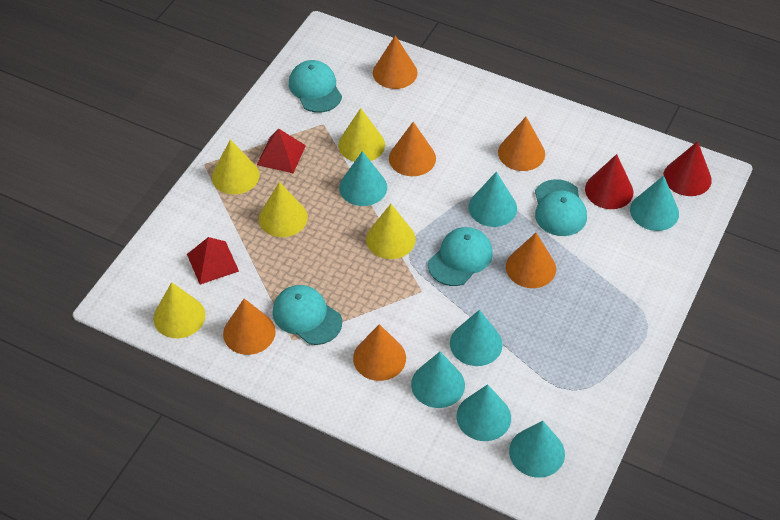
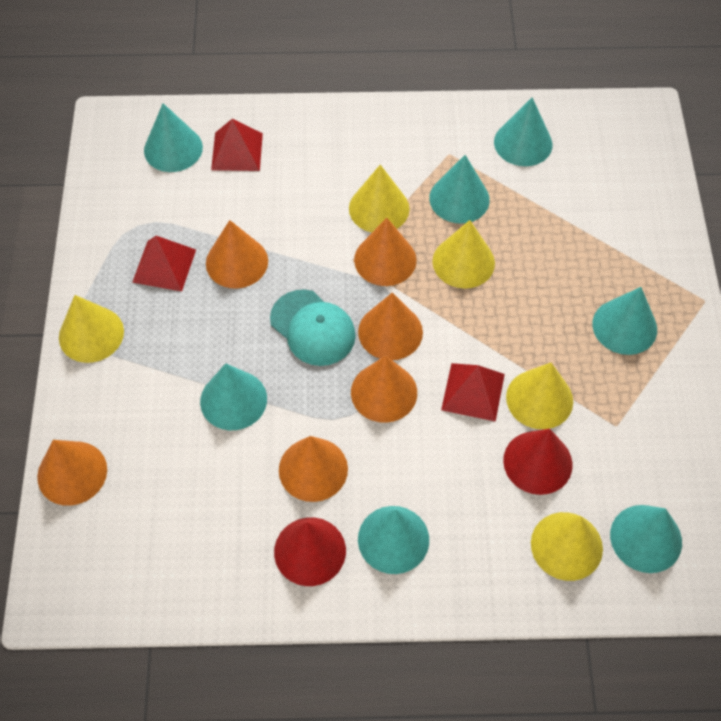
red pyramid: [187,237,239,285] [257,129,306,173] = 2 -> [132,236,196,291] [211,119,263,171] [441,363,505,422] = 3
turquoise cap: [272,285,342,345] [289,60,342,113] [428,227,493,286] [535,179,587,236] = 4 -> [270,289,356,366] = 1

